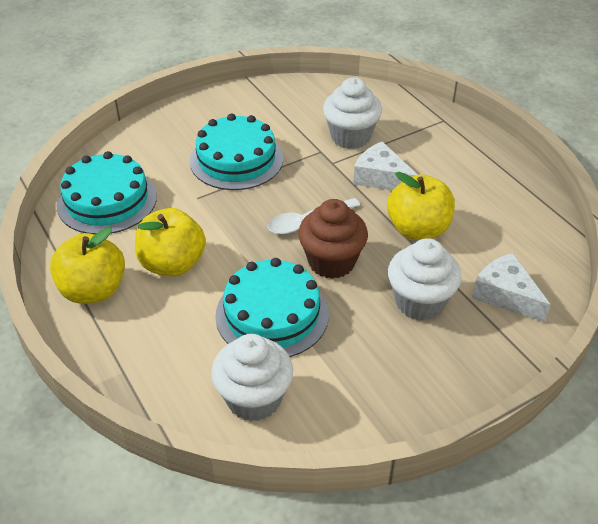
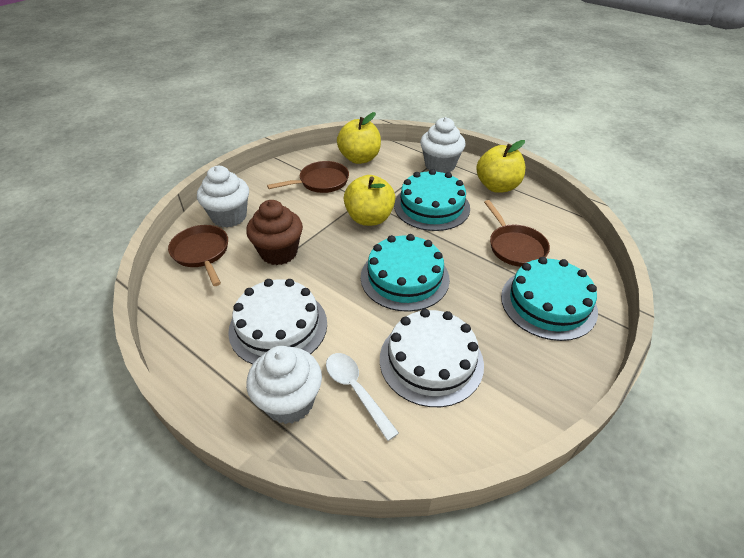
brown pan: none = 0 -> [168,225,228,286] [267,161,349,193] [484,200,550,267] = 3
white cake: none = 0 -> [228,279,327,364] [380,309,484,407] = 2
white cheese: [353,141,418,190] [472,253,551,323] = 2 -> none = 0

